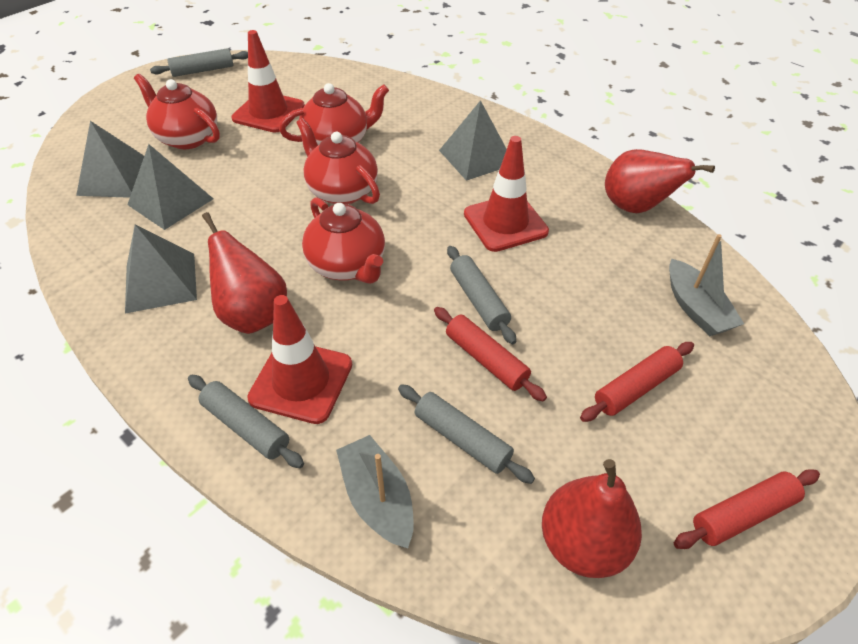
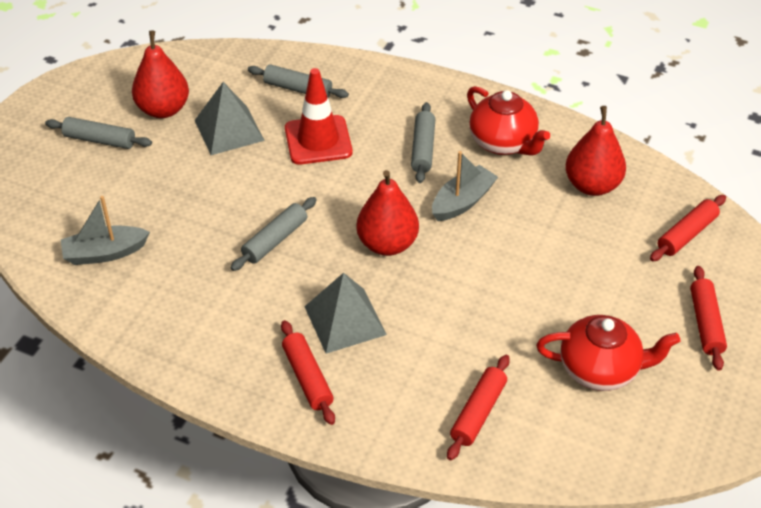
grey pyramid: [76,121,144,198] [125,225,197,313] [127,144,213,230] [439,100,507,181] = 4 -> [195,82,265,155] [304,273,387,354] = 2
red rolling pin: [434,307,547,402] [580,342,694,422] [674,469,820,549] = 3 -> [281,320,335,425] [447,355,510,460] [650,195,726,261] [690,266,727,371] = 4
red teapot: [134,74,220,149] [279,83,389,145] [296,118,380,204] [302,197,385,284] = 4 -> [467,86,550,156] [536,315,680,391] = 2
red traffic cone: [232,30,304,133] [247,295,352,424] [464,136,549,252] = 3 -> [285,68,353,165] = 1

